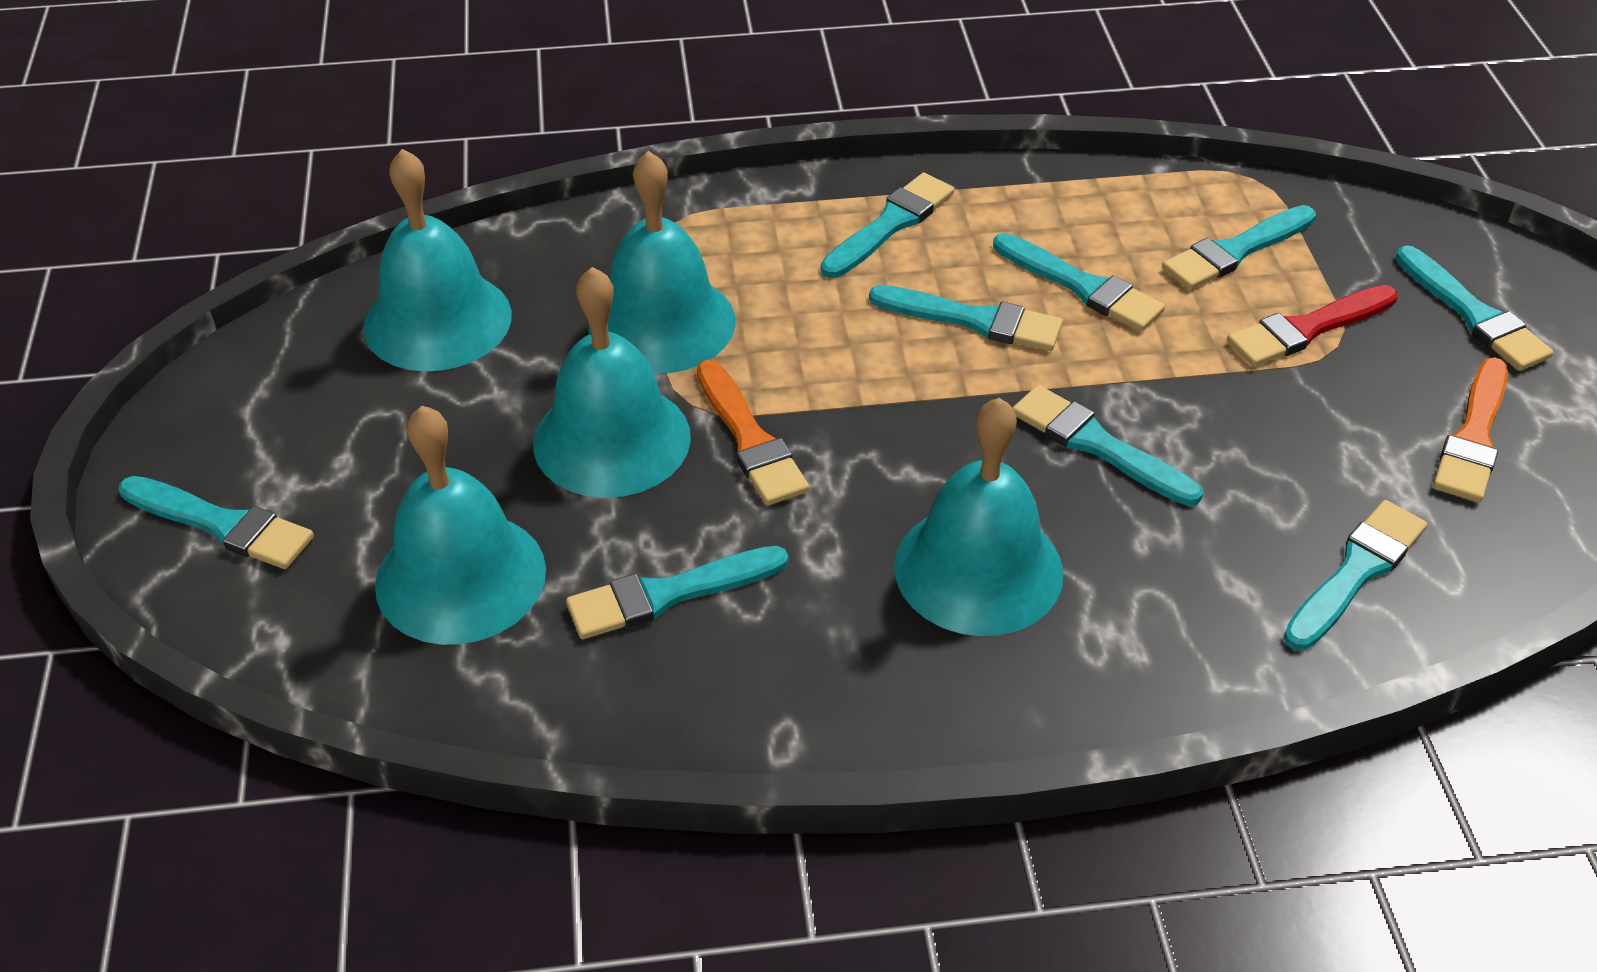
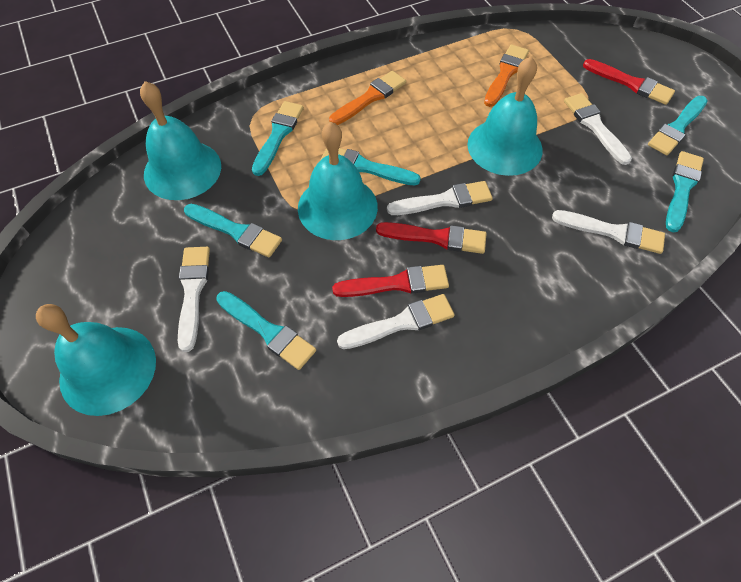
red brush: [1227,285,1398,367] = 1 -> [332,265,449,297] [376,222,486,254] [583,59,675,105] = 3
turquoise bell: [363,149,512,372] [375,406,546,645] [533,267,691,498] [588,151,735,374] [894,398,1063,636] = 5 -> [36,304,156,416] [140,81,221,200] [298,122,378,240] [467,57,543,176] = 4
turquoise brush: [119,476,314,569] [566,546,789,639] [821,173,955,278] [869,285,1063,351] [993,233,1165,331] [1013,385,1203,506] [1162,205,1316,290] [1283,500,1427,650] [1395,246,1553,371] = 9 -> [184,204,282,258] [216,291,316,370] [252,101,304,176] [320,148,421,186] [648,96,708,155] [666,151,704,233] = 6
white brush: none = 0 -> [178,247,210,352] [337,294,455,349] [387,181,493,215] [552,210,665,254] [564,93,632,165] = 5

